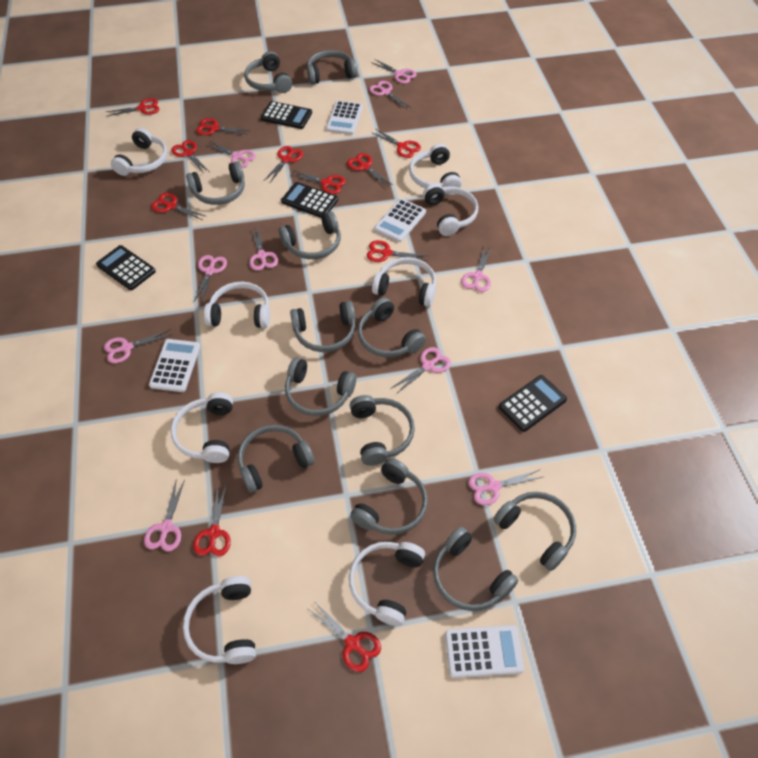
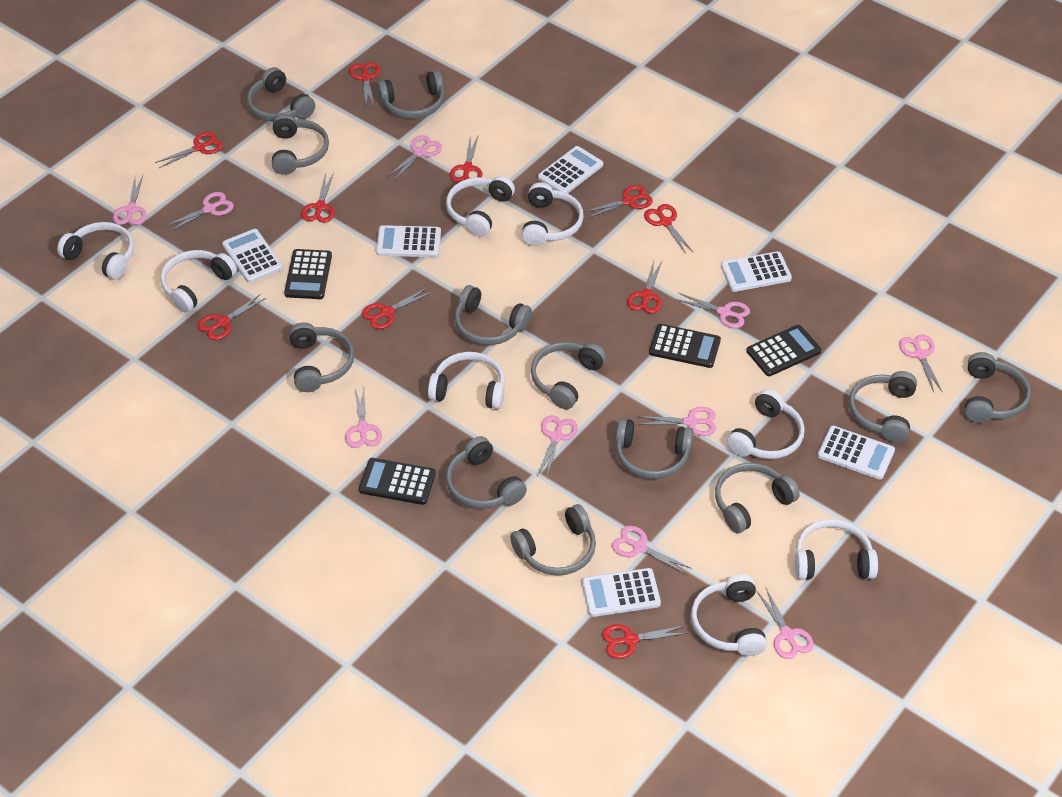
red scissors: [106,98,159,116] [151,193,206,220] [171,140,210,174] [193,483,231,556] [196,118,250,135] [264,146,303,184] [291,170,346,194] [308,601,381,672] [347,153,393,187] [367,240,428,262] [371,129,421,158] = 11 -> [155,132,223,168] [198,294,266,340] [301,173,335,223] [349,62,380,107] [362,287,432,329] [450,136,482,182] [583,185,653,218] [602,624,689,659] [627,260,662,314] [644,204,693,254] = 10
white calculator: [149,339,200,392] [326,101,363,135] [374,199,426,242] [445,625,524,678] = 4 -> [222,229,283,283] [376,225,441,257] [538,146,603,193] [582,568,661,617] [721,251,792,292] [817,426,895,480] = 6

